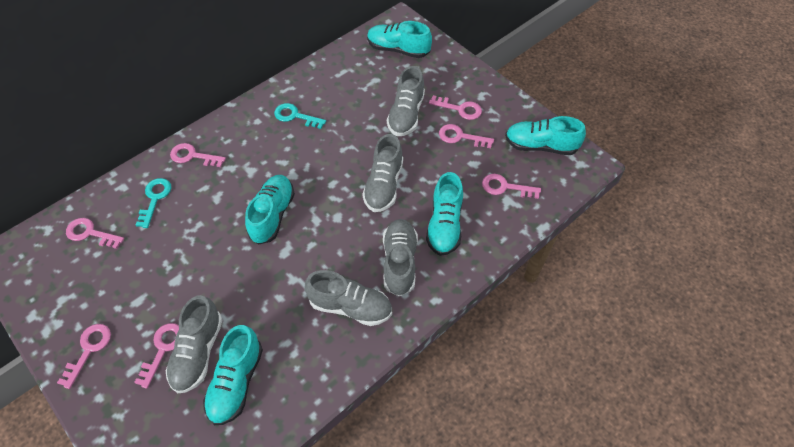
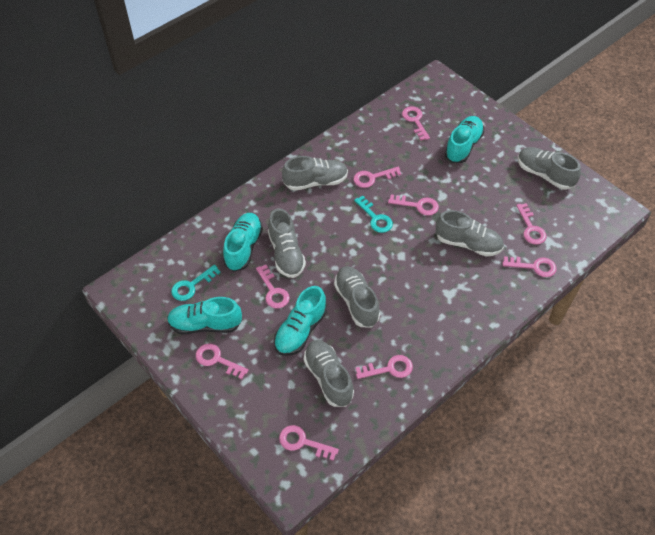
grey shoe: [166,295,223,393] [304,270,392,326] [362,134,403,212] [383,219,418,296] [387,66,425,136] = 5 -> [268,208,306,278] [282,156,348,191] [304,340,354,407] [334,266,380,328] [436,210,504,257] [518,147,581,190] = 6
pink key: [57,324,111,389] [66,218,124,249] [134,323,179,389] [170,143,226,167] [429,95,482,120] [439,124,494,148] [482,174,541,199] = 7 -> [196,343,249,379] [256,265,290,308] [279,425,339,461] [353,167,402,188] [356,355,413,379] [388,194,439,216] [402,106,430,141] [503,256,557,277] [516,203,547,245] = 9
turquoise shoe: [203,325,263,425] [245,175,295,245] [367,21,432,58] [426,172,463,256] [505,116,586,155] = 5 -> [167,297,242,335] [223,213,263,272] [274,286,327,356] [445,116,484,163] = 4

